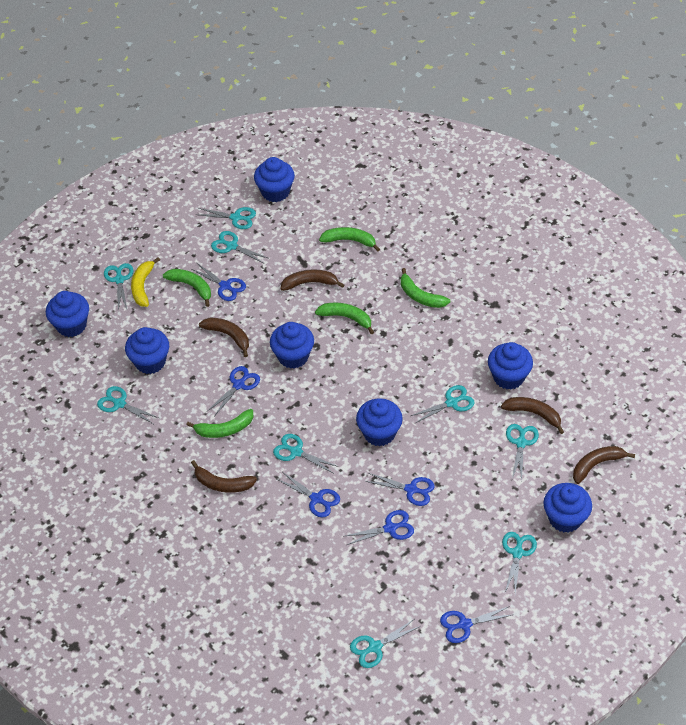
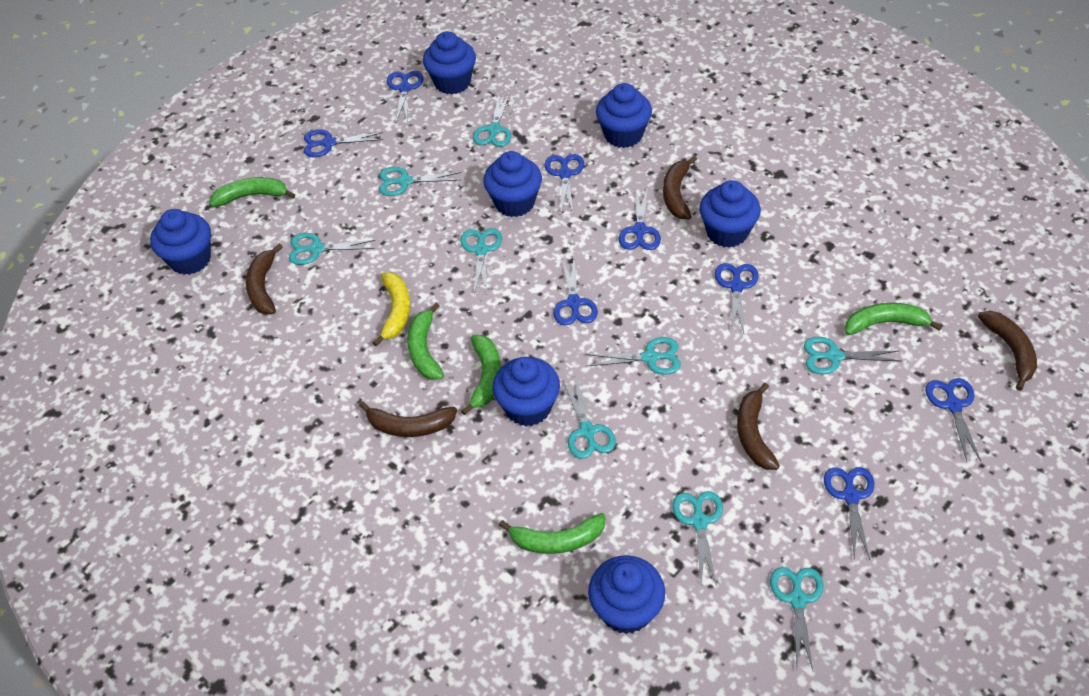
blue scissors: [192,263,246,301] [208,366,260,415] [277,472,340,517] [345,510,414,545] [365,473,435,506] [440,606,514,643] = 6 -> [304,129,383,157] [387,71,424,123] [545,154,585,213] [553,259,598,325] [619,187,661,250] [715,263,759,333] [824,467,874,560] [926,378,981,461] = 8

